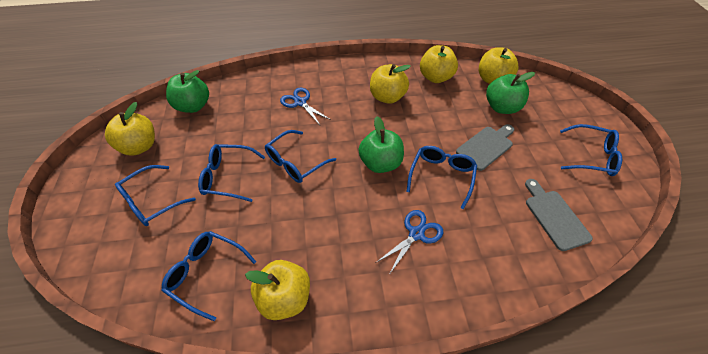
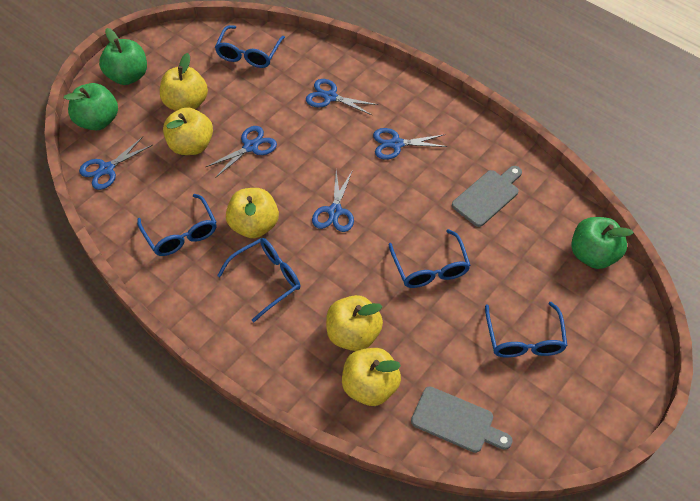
blue glasses: [115,165,196,226] [162,231,256,321] [198,144,265,202] [265,130,336,183] [407,146,477,209] [560,124,622,176] = 6 -> [137,194,217,256] [215,25,285,68] [217,238,300,322] [388,229,471,288] [485,302,568,358] = 5
blue scissors: [280,87,331,125] [377,210,443,275] = 2 -> [79,137,153,190] [206,126,277,178] [306,79,378,115] [312,170,354,232] [373,128,448,160] = 5

